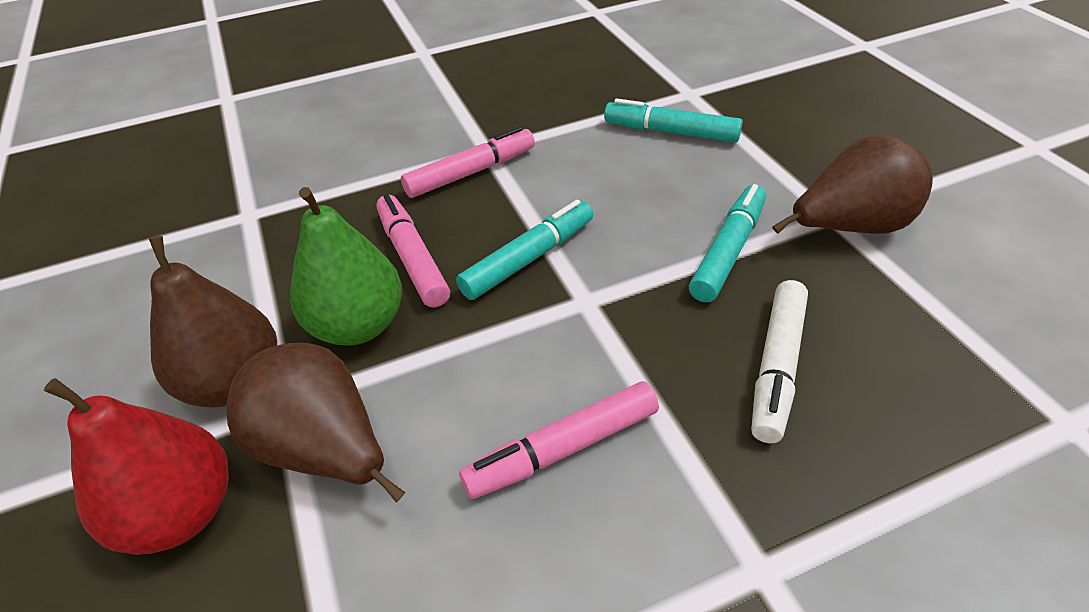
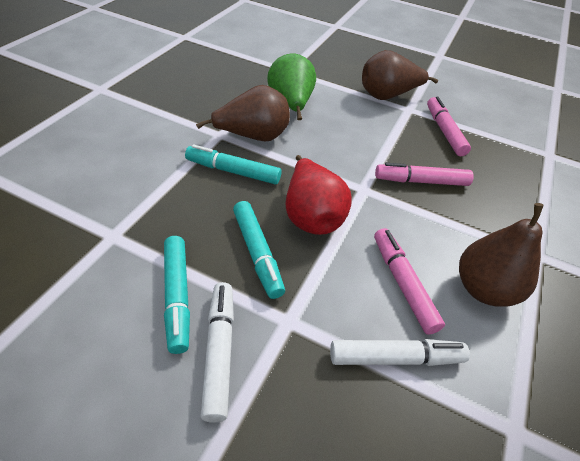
white marker: [751,280,808,443] = 1 -> [200,282,234,423] [330,339,470,366] = 2

